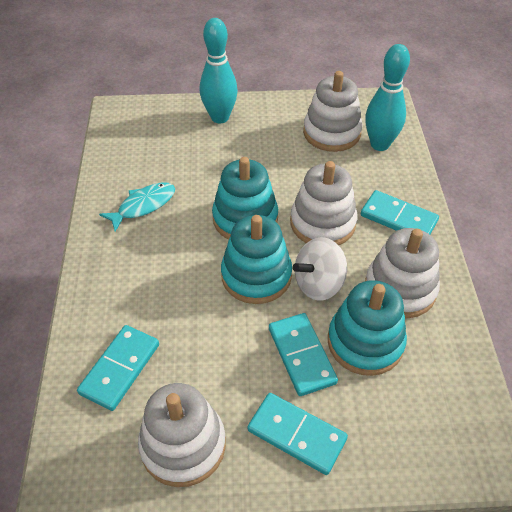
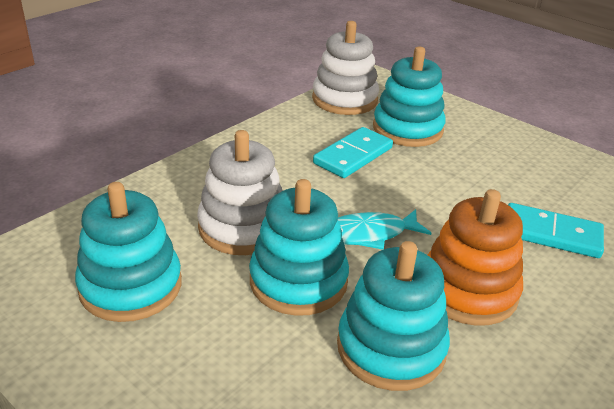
orange stacking toy: none = 0 -> [428,189,523,326] = 1
turquoise bowling pin: [200,18,238,123] [365,44,410,151] = 2 -> none = 0
turquoise domino: [77,325,159,411] [248,393,348,475] [269,313,338,396] [361,190,439,235] = 4 -> [313,127,393,178] [508,203,604,258] = 2
turquoise stacking toy: [212,157,278,240] [221,215,292,304] [328,280,407,376] = 3 -> [75,182,182,322] [249,179,349,316] [337,241,450,391] [373,47,446,147] = 4
white spinning top: [293,237,347,300] = 1 -> none = 0
white stacking toy: [138,383,226,487] [290,161,357,245] [303,71,362,152] [365,228,440,318] = 4 -> [197,130,283,255] [312,21,379,115] = 2

